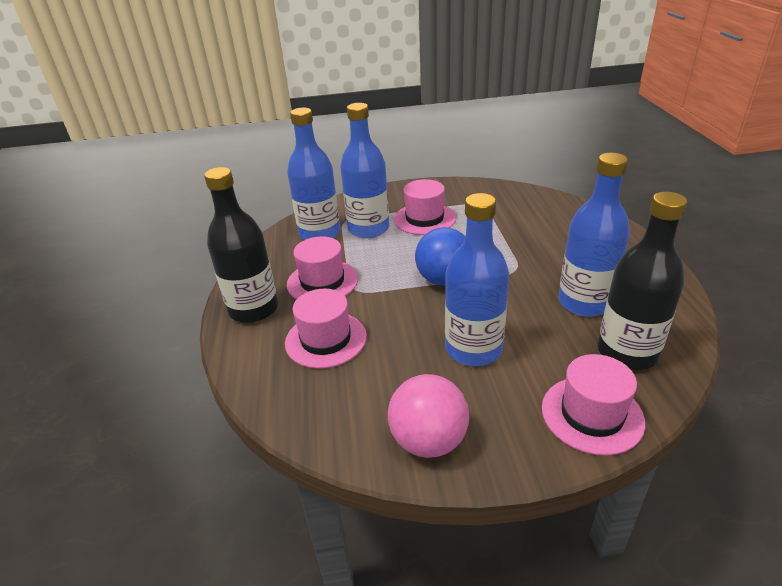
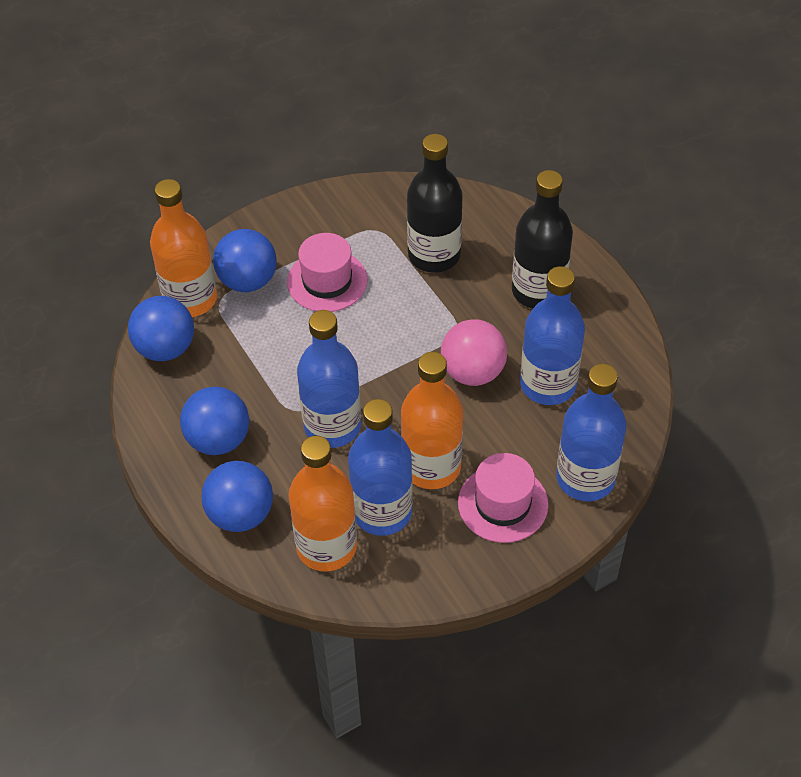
blue ball: [415,227,465,285] = 1 -> [128,296,194,361] [180,387,249,455] [201,461,273,532] [213,229,277,292] = 4
orange bottle: none = 0 -> [150,179,217,317] [289,435,357,572] [401,352,463,489] = 3
pink hat: [285,289,367,369] [287,236,358,299] [394,179,456,235] [542,354,645,456] = 4 -> [287,233,368,312] [458,453,548,543] = 2

